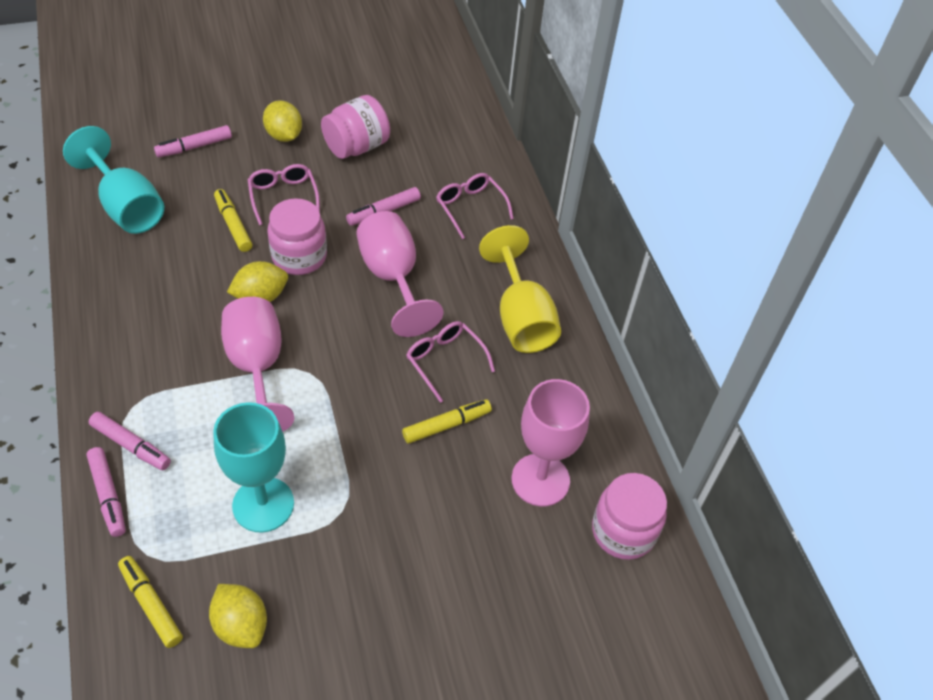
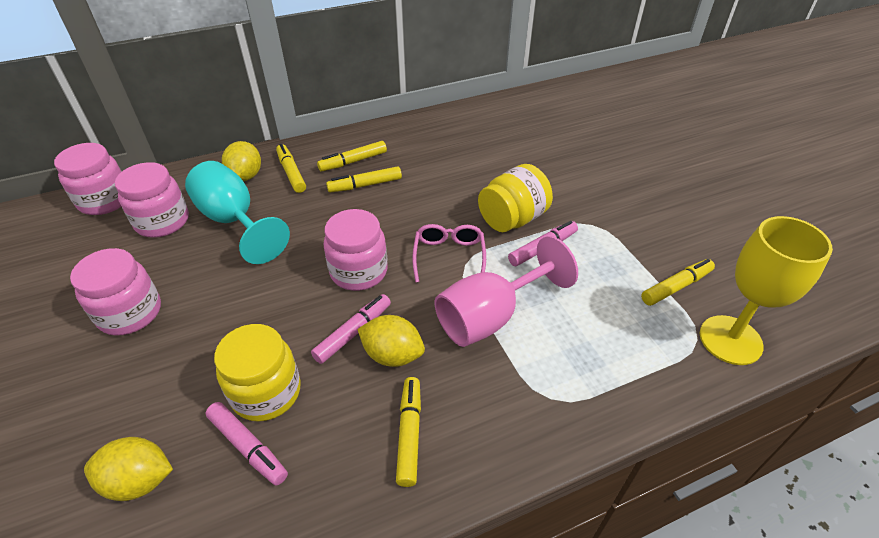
pink glasses: [248,164,320,225] [406,321,495,403] [436,173,514,239] = 3 -> [412,224,486,282] = 1
pink goblet: [221,297,294,432] [356,211,444,337] [511,379,590,506] = 3 -> [435,236,578,347] = 1
pink jar: [267,198,327,275] [321,95,390,159] [592,473,667,560] = 3 -> [54,143,122,215] [70,248,161,336] [115,162,189,238] [323,209,388,291] = 4
pink marker: [86,447,126,537] [89,412,171,470] [154,125,232,157] [346,187,421,226] = 4 -> [206,402,288,486] [311,294,391,364] [508,221,578,266] = 3
turquoise goblet: [63,126,164,234] [213,402,294,533] = 2 -> [185,161,290,264] = 1
yellow jar: none = 0 -> [214,324,301,422] [478,164,553,232] = 2
yellow marker: [118,556,183,648] [214,189,253,252] [402,399,492,443] = 3 -> [276,144,306,193] [317,141,387,171] [326,166,402,193] [396,377,421,487] [641,259,715,306] = 5

